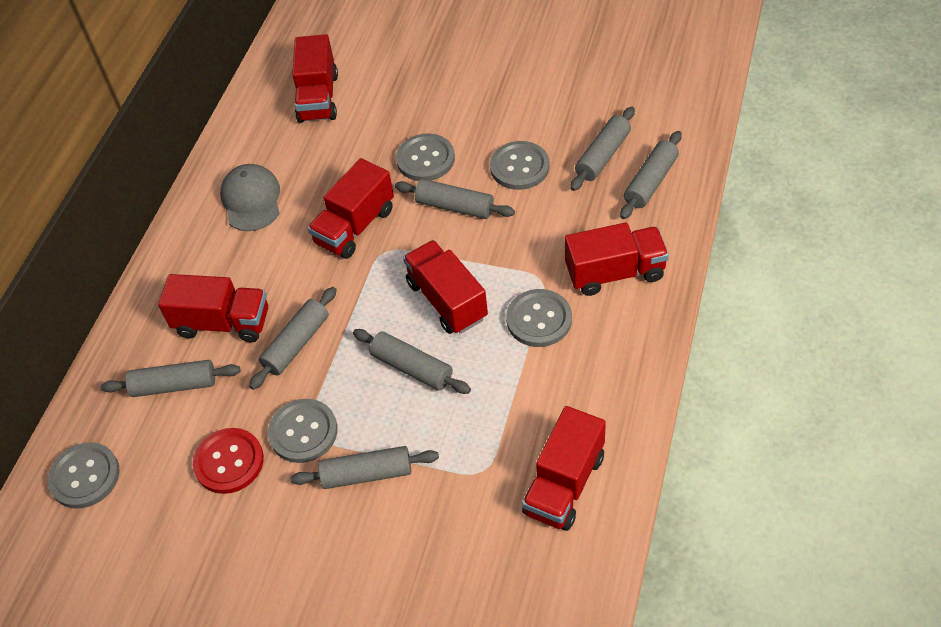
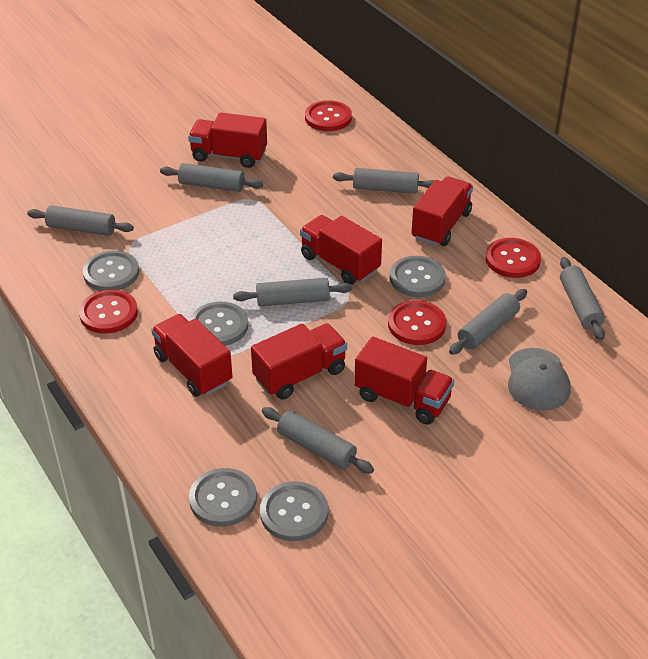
red button: [193,428,264,494] = 1 -> [79,289,138,334] [305,100,352,131] [388,300,446,345] [485,238,541,278] = 4

